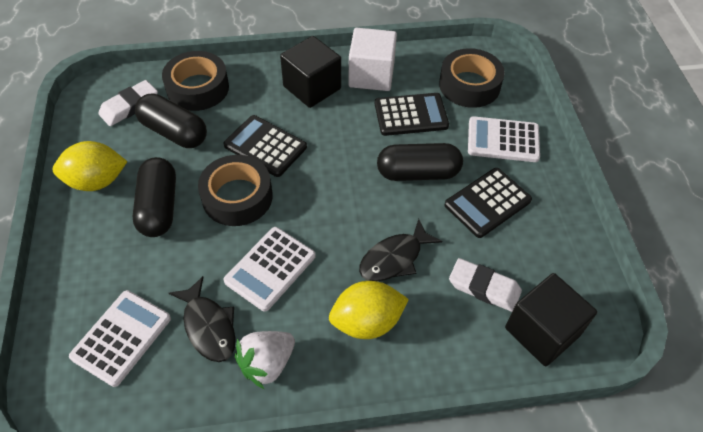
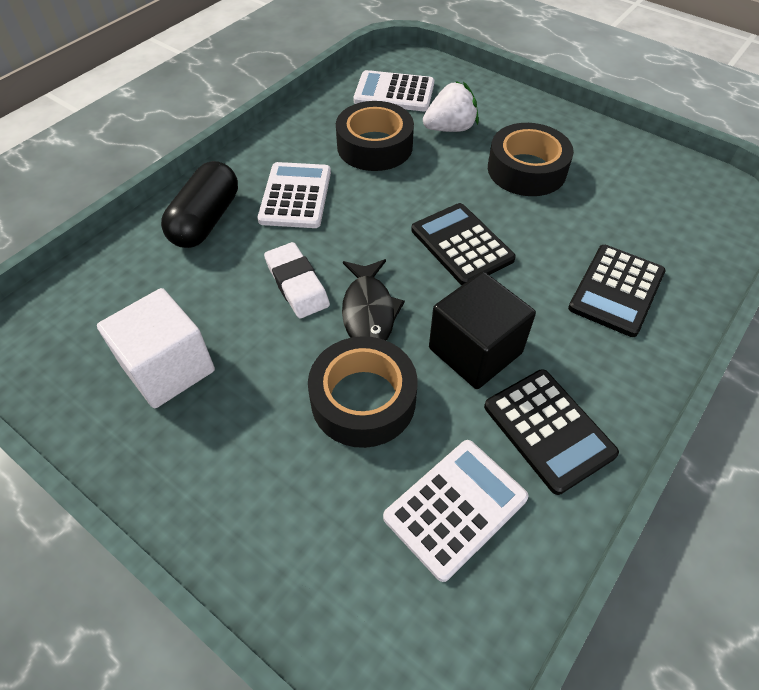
black capsule: [133,157,176,237] [135,93,207,148] [377,143,463,181] = 3 -> [161,161,238,248] = 1
black cube: [280,36,341,108] [505,273,597,366] = 2 -> [429,271,536,389] = 1
black fish: [169,276,236,362] [359,219,442,281] = 2 -> [342,259,405,341] = 1
white eraser: [98,80,158,126] [449,258,522,312] = 2 -> [264,242,330,318] = 1
yellow lemon: [53,141,128,191] [329,281,409,339] = 2 -> none = 0

